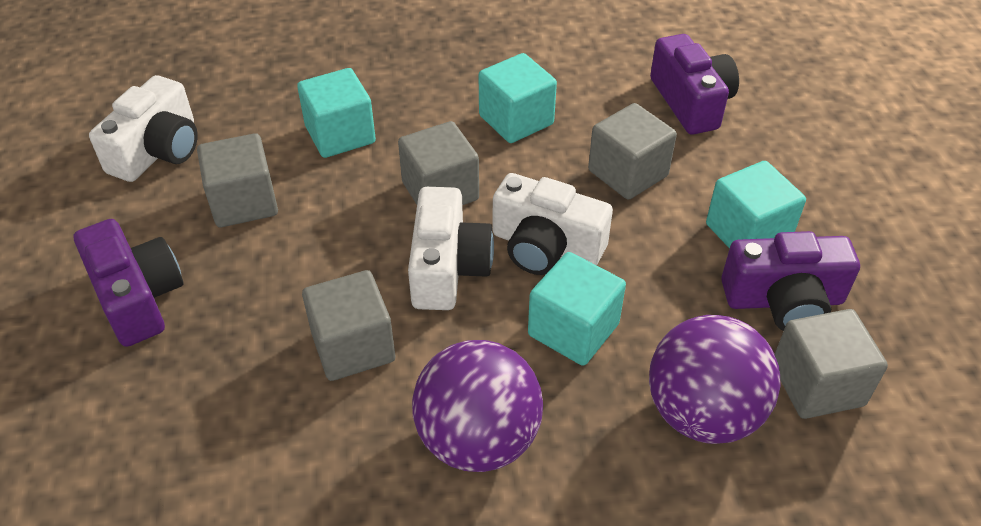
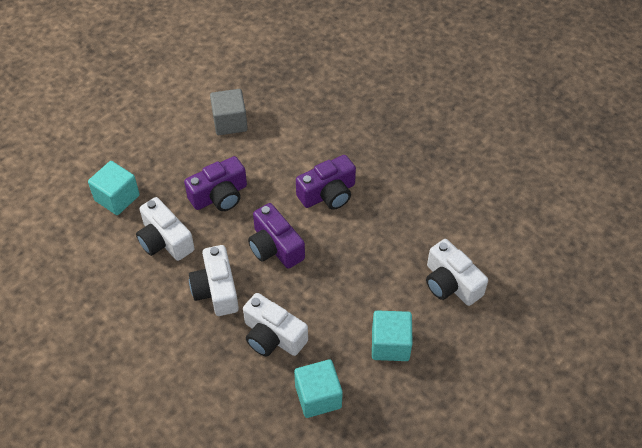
grey cube: [197,133,278,227] [302,270,395,381] [398,121,479,205] [588,103,677,200] [775,309,888,419] = 5 -> [210,89,248,135] = 1
purple ball: [412,340,543,472] [649,315,781,444] = 2 -> none = 0
turquoise cube: [297,68,376,158] [479,53,557,143] [528,252,626,366] [706,161,806,248] = 4 -> [88,161,140,215] [294,359,343,418] [372,310,413,361] = 3
white camera: [89,75,198,182] [408,187,494,310] [493,173,613,275] = 3 -> [136,197,194,261] [189,245,239,316] [243,293,308,357] [426,239,488,306] = 4

